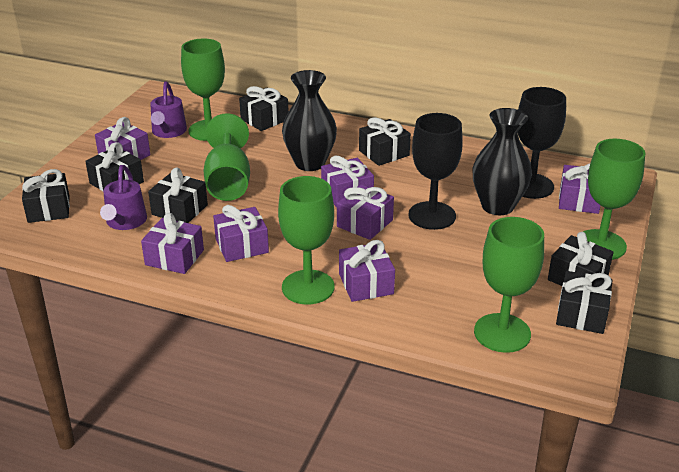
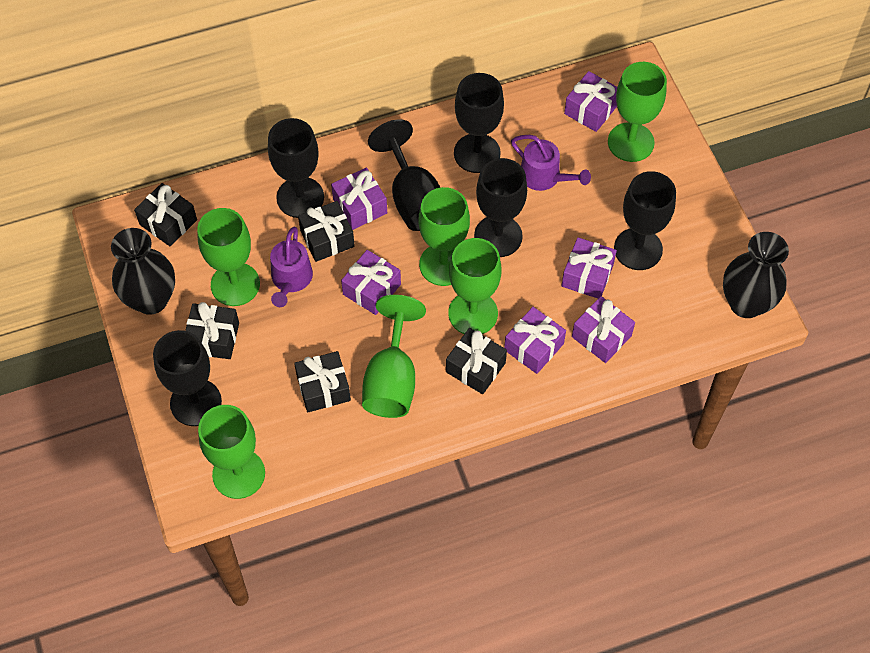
black gift: [22,169,70,223] [85,142,144,191] [148,168,208,223] [239,86,289,131] [359,118,411,166] [548,232,614,286] [556,271,612,334] = 7 -> [134,183,197,247] [185,302,239,359] [294,351,351,412] [298,201,355,262] [446,328,507,394] = 5
black goblet: [408,113,463,230] [518,87,566,199] = 2 -> [153,330,222,426] [268,118,324,218] [368,119,440,231] [454,73,504,173] [474,158,527,257] [614,171,676,270] = 6
green goblet: [181,39,225,141] [204,114,250,201] [278,176,335,304] [474,217,544,353] [583,139,645,260] = 5 -> [197,208,260,306] [198,405,265,499] [362,295,426,418] [418,187,470,286] [448,238,501,334] [608,62,667,162] = 6
purple gift: [95,117,150,160] [141,213,204,274] [213,205,269,262] [321,156,374,208] [337,184,394,240] [339,240,395,302] [559,164,601,214] = 7 -> [331,168,387,230] [341,250,401,315] [504,307,566,374] [562,237,617,298] [564,71,617,132] [572,296,635,363] = 6

